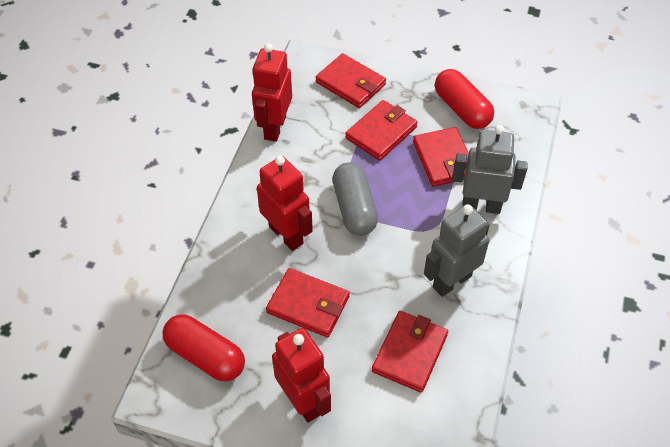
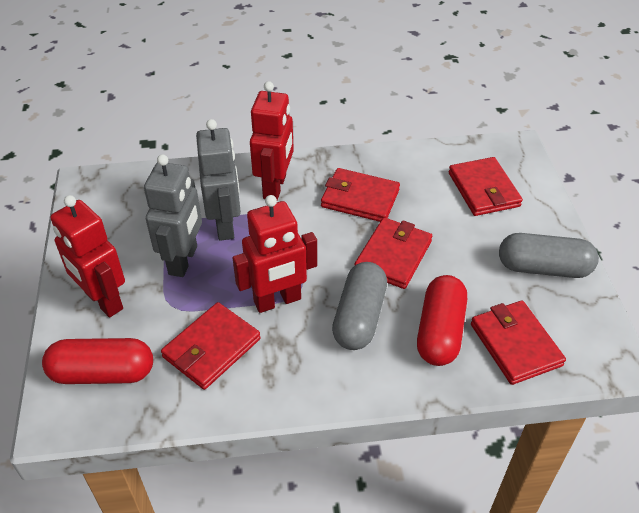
grey capsule: [332,162,378,236] = 1 -> [332,262,387,350] [499,233,599,278] = 2

